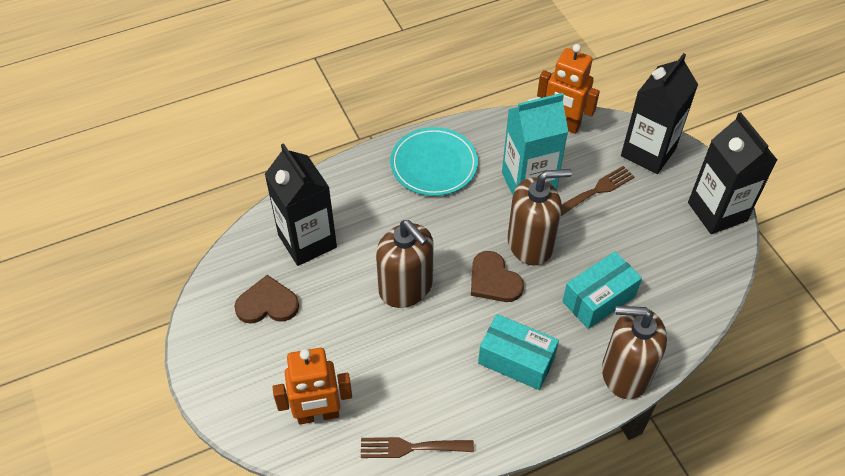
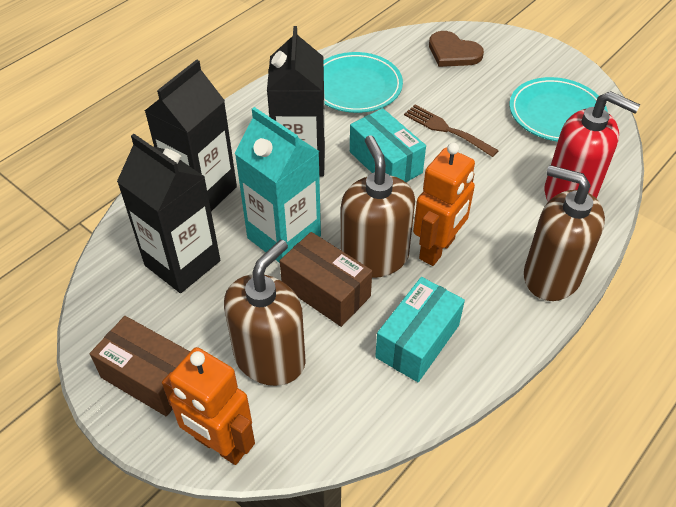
brown box: none = 0 -> [90,316,190,416] [280,232,372,327] = 2
brown fork: [361,437,474,458] [561,166,634,216] = 2 -> [404,105,499,157] = 1
brown heart: [234,275,299,324] [471,251,524,302] = 2 -> [429,31,484,67] = 1
red soap dispenser: none = 0 -> [544,91,640,201] = 1
turquoise plate: [390,127,478,196] = 1 -> [324,52,403,113] [510,77,608,142] = 2

